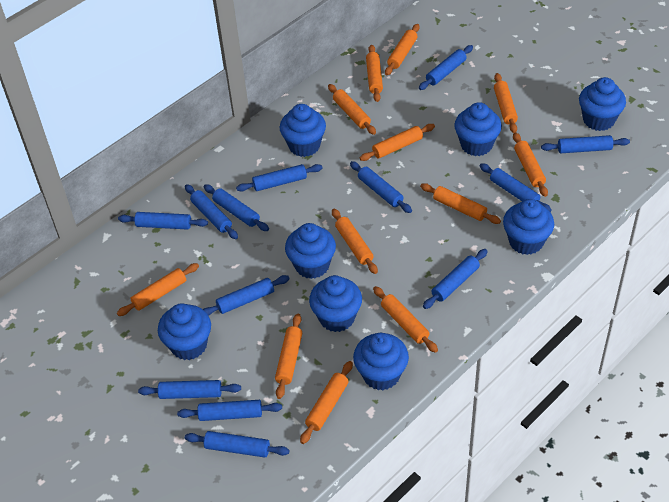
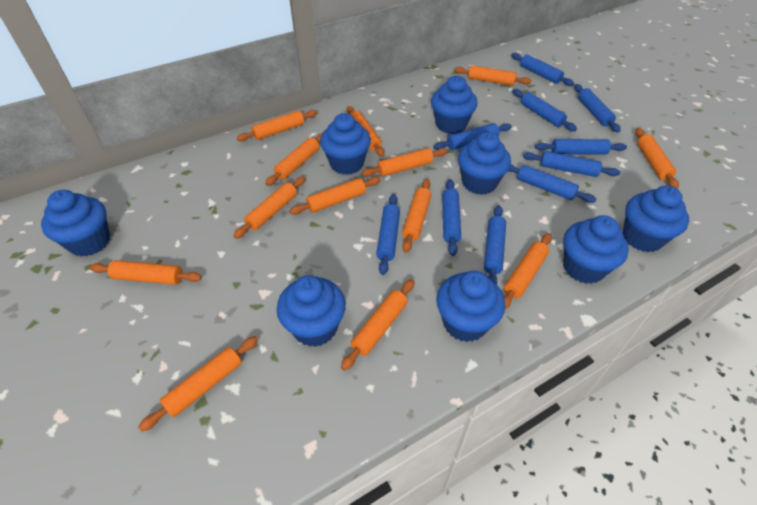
blue rolling pin: [118,212,208,230] [138,380,241,399] [177,400,282,421] [185,184,238,239] [185,431,289,457] [203,275,290,316] [204,184,269,231] [236,164,322,192] [350,161,412,213] [419,45,473,90] [423,249,488,309] [480,163,552,212] [541,135,630,153] = 13 -> [376,194,400,275] [433,123,512,150] [442,179,461,256] [484,205,506,284] [508,164,596,203] [511,53,574,86] [513,89,577,131] [523,151,620,177] [535,139,627,155] [574,84,621,132] = 10
orange rolling pin: [117,263,199,316] [275,314,302,399] [300,361,353,444] [328,84,376,135] [332,209,378,274] [360,124,435,161] [366,45,383,102] [373,286,438,353] [385,24,419,75] [420,183,501,224] [494,73,518,133] [513,132,548,197] = 12 -> [90,260,202,285] [138,336,258,432] [233,176,305,239] [237,110,317,141] [265,133,322,186] [289,177,381,215] [341,279,415,371] [347,106,385,157] [361,148,447,177] [402,179,432,253] [454,65,531,86] [504,233,552,309] [635,128,679,189] = 13

